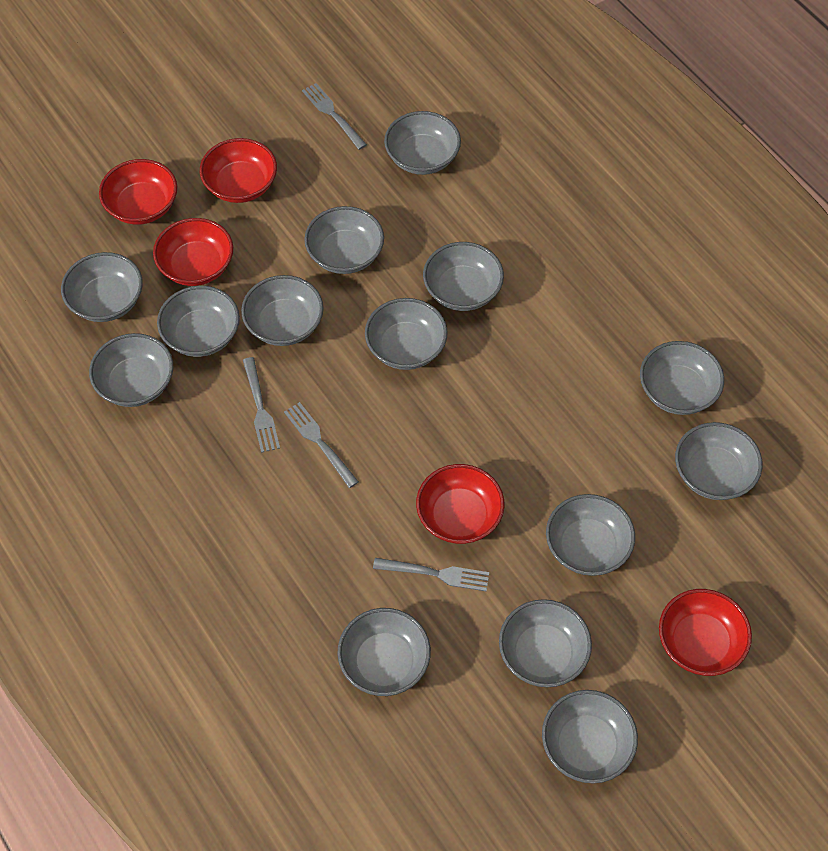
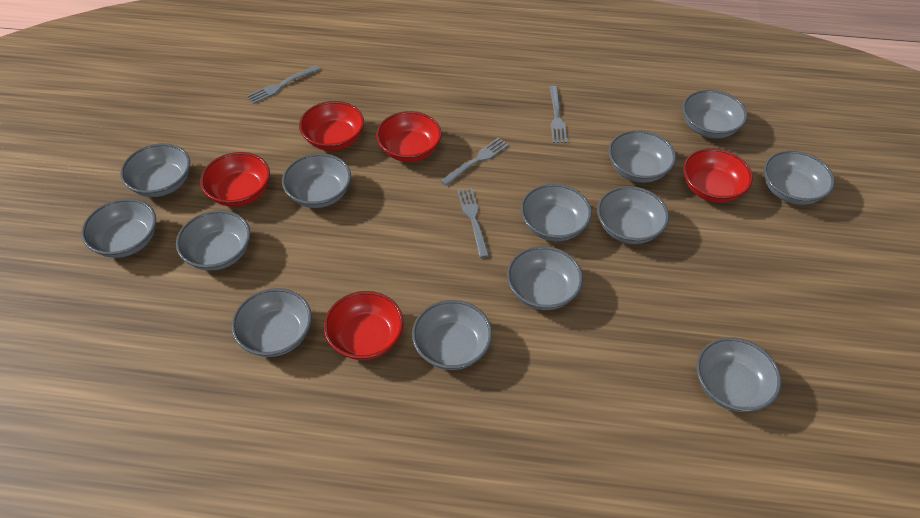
grey bowl: [61,252,143,322] [89,333,173,407] [157,286,240,357] [241,275,324,346] [304,206,384,274] [337,608,431,696] [365,298,448,370] [384,111,461,175] [423,242,504,311] [499,599,592,687] [542,690,638,783] [546,494,635,576] [640,341,724,415] [675,422,763,500] = 14 -> [81,199,156,258] [120,143,190,197] [176,210,250,271] [231,288,312,357] [282,153,351,208] [412,300,492,370] [507,246,583,310] [520,184,592,241] [597,186,669,244] [608,130,676,183] [682,89,747,138] [696,337,781,412] [764,150,835,205] = 13

